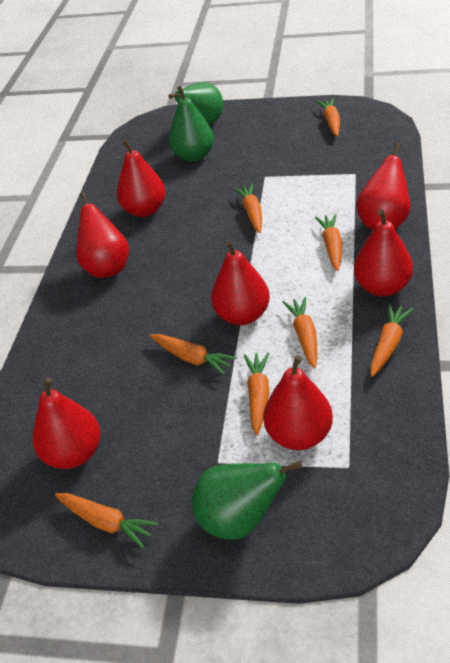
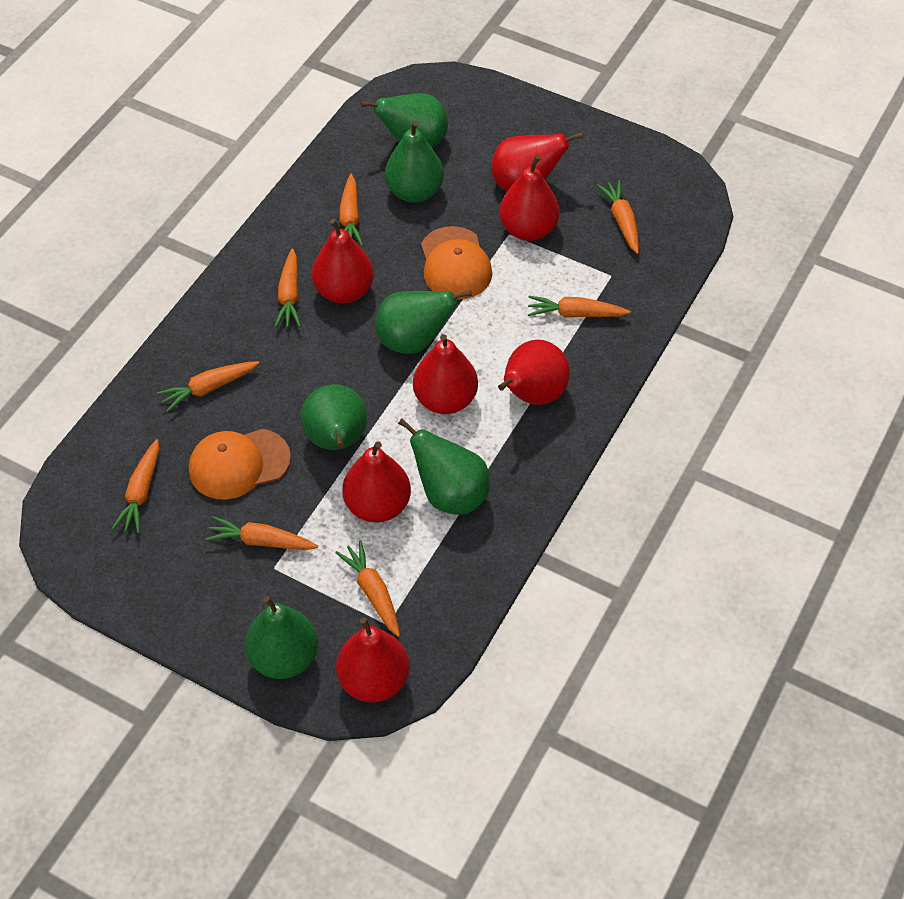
green pear: [168,82,223,125] [169,86,214,162] [192,460,303,540] = 3 -> [245,596,318,679] [301,384,367,450] [360,93,448,148] [375,290,472,354] [385,121,444,203] [398,419,490,515] = 6
orange cap: none = 0 -> [189,429,291,500] [421,226,492,300] = 2

